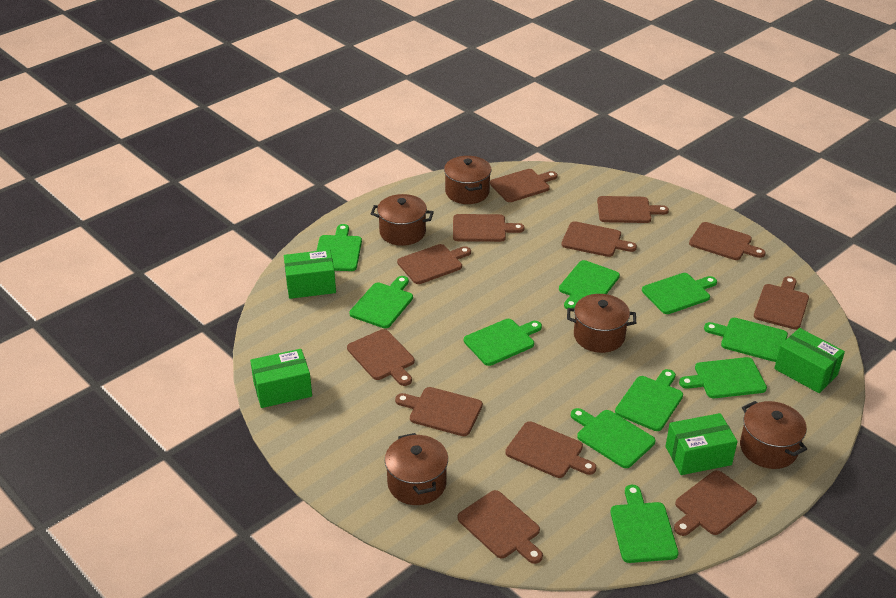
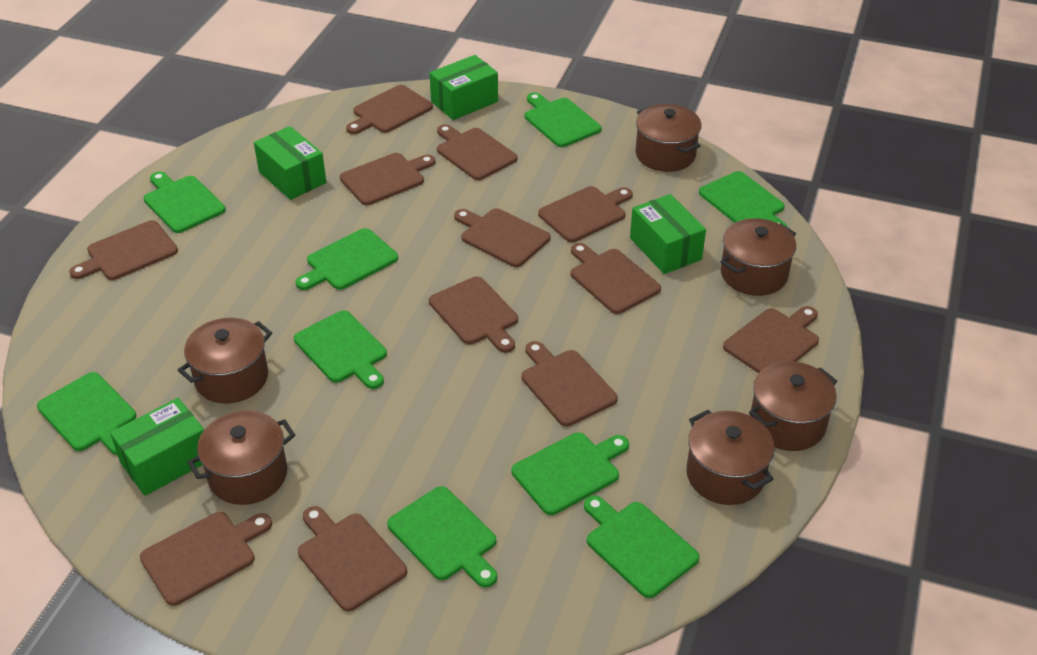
brown pot: [371,194,434,246] [385,433,448,505] [444,156,492,204] [567,294,636,353] [740,401,807,469] = 5 -> [178,318,272,404] [187,411,295,505] [635,104,701,172] [686,410,774,505] [720,218,796,296] [749,361,837,451] = 6
green cutting board: [316,224,362,271] [349,276,413,328] [464,319,542,366] [559,260,620,309] [571,408,655,468] [610,485,679,563] [615,369,683,431] [642,273,717,314] [679,357,767,398] [704,318,788,362] = 10 -> [37,372,136,455] [144,171,226,233] [294,310,387,389] [295,228,398,290] [387,486,497,588] [512,432,629,515] [525,92,602,147] [584,495,700,598] [699,171,787,227] = 9

